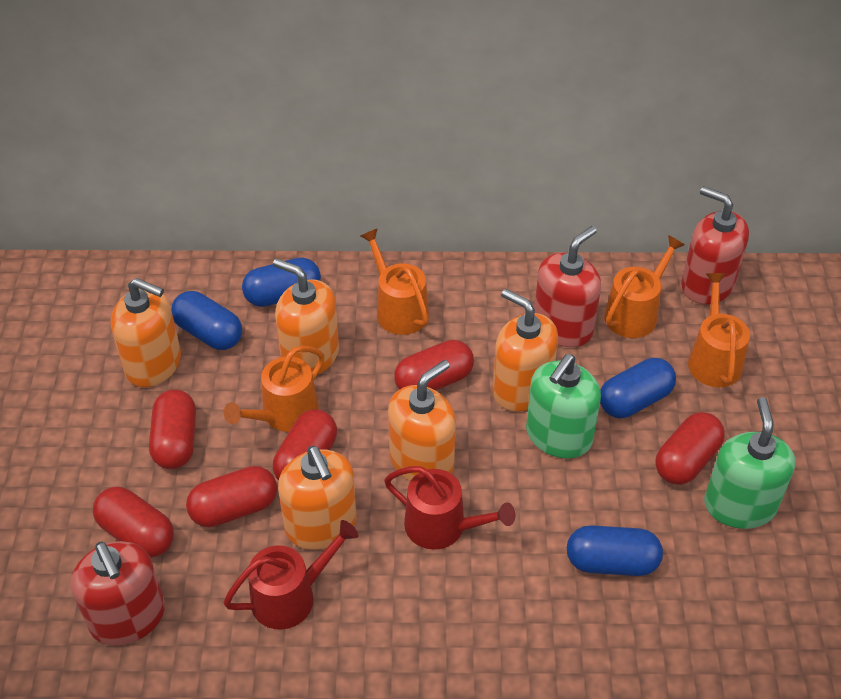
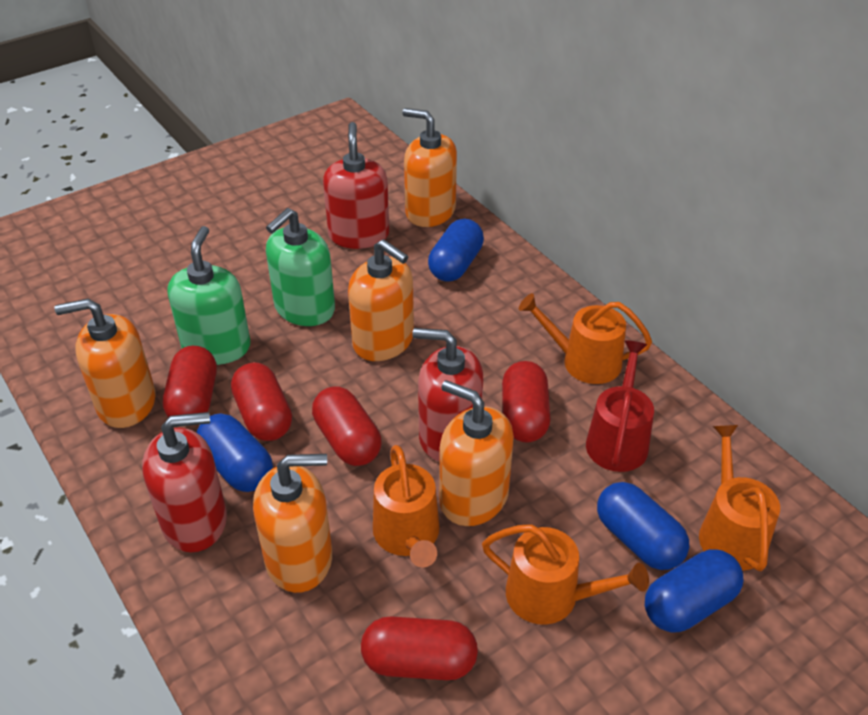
red capsule: [93,487,174,558] [149,389,196,469] [186,466,277,527] [273,409,337,481] [394,340,474,391] [655,412,725,485] = 6 -> [163,346,217,418] [231,362,292,441] [312,386,381,466] [361,616,478,680] [502,361,551,443] = 5
red watering can: [224,520,358,630] [384,466,515,550] = 2 -> [586,340,654,472] = 1

